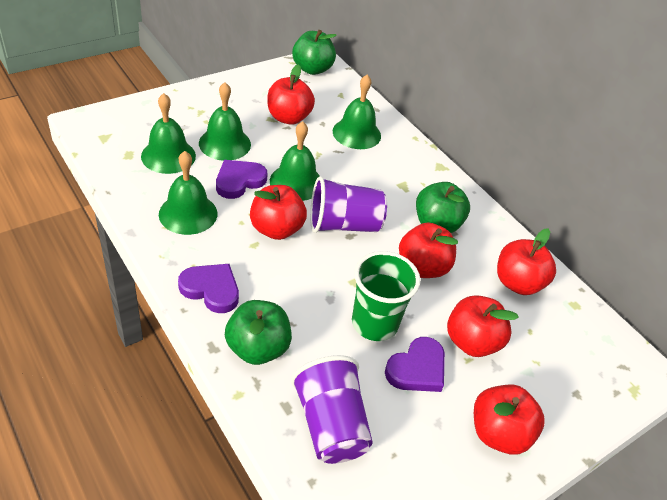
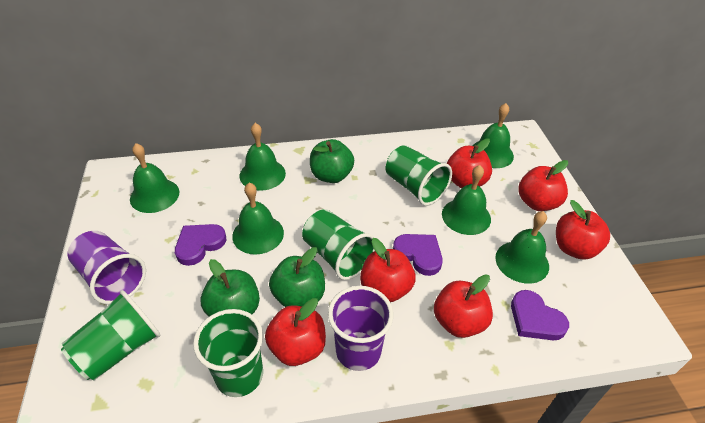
green bell: [141,93,196,174] [159,151,217,235] [199,82,251,161] [270,121,320,201] [333,75,381,149] = 5 -> [130,143,179,213] [232,183,284,254] [240,123,286,191] [442,165,491,235] [472,103,514,168] [496,211,549,284] = 6
green cup: [352,251,421,341] = 1 -> [61,290,161,380] [193,309,263,397] [302,209,375,280] [386,145,452,206] = 4

